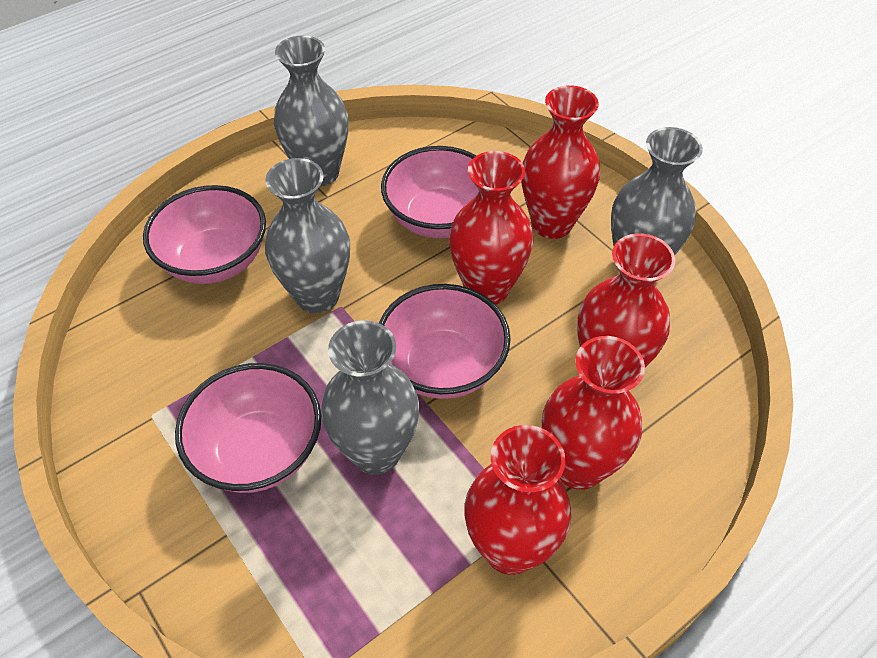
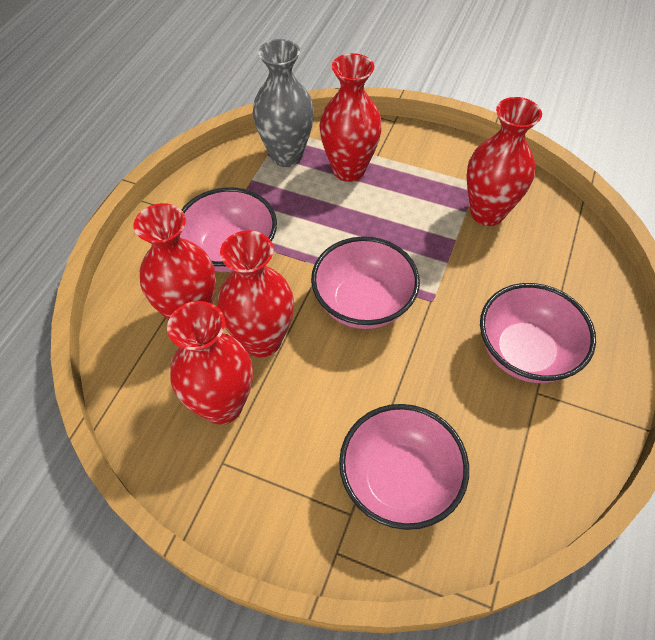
grey vase: [265,158,350,313] [274,35,348,187] [321,320,419,475] [611,127,703,272] = 4 -> [253,39,314,167] = 1

